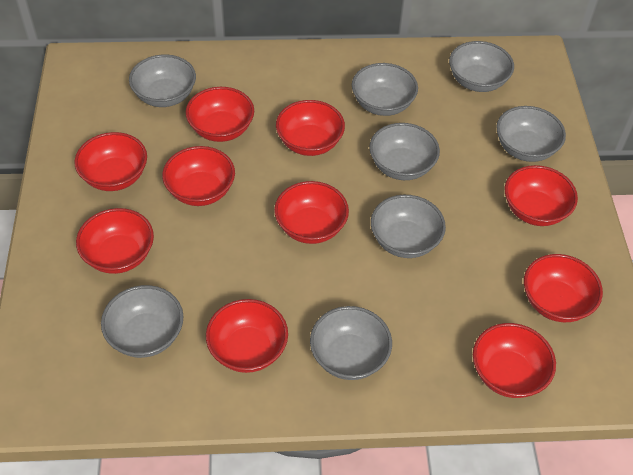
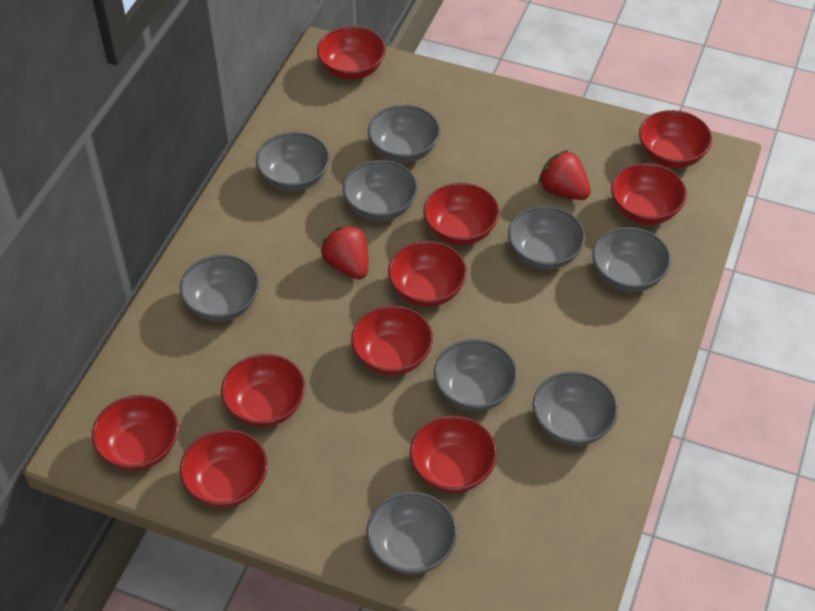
grey bowl: [101,285,183,358] [129,54,196,107] [310,306,392,380] [352,63,418,116] [369,123,440,180] [371,195,446,258] [449,41,514,92] [496,106,566,162] = 8 -> [180,255,260,322] [256,132,330,192] [343,160,418,221] [367,492,457,575] [368,105,440,163] [434,339,517,411] [508,206,585,270] [533,371,618,446] [592,227,671,292] = 9
red strawberry: none = 0 -> [320,225,369,279] [538,150,591,200] = 2

